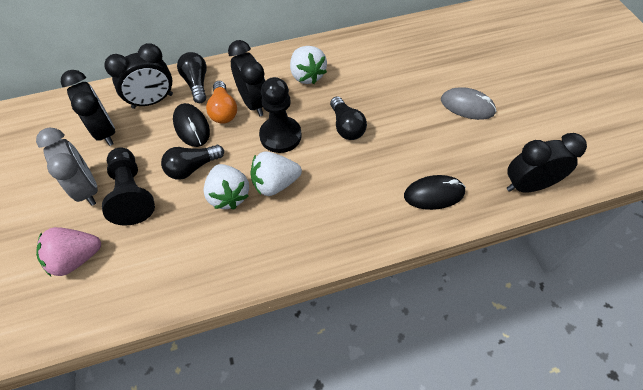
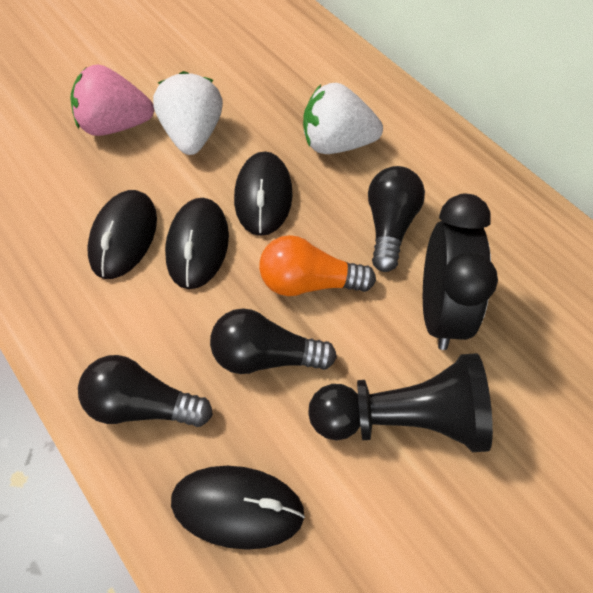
black clock: [61,70,115,146] [104,43,173,109] [228,40,265,116] [507,133,587,193] = 4 -> [423,194,498,350] = 1
black mouse: [173,103,210,147] [404,175,466,210] = 2 -> [87,190,157,279] [165,198,229,289] [171,466,305,550] [234,152,293,236] = 4
black pawn: [102,148,155,226] [259,77,302,153] = 2 -> [308,353,493,452] = 1
grey clock: [36,128,98,206] = 1 -> none = 0
grey mouse: [441,87,496,120] = 1 -> none = 0
white strawberry: [203,164,249,209] [251,151,302,196] [290,46,327,84] = 3 -> [153,71,223,155] [303,83,383,154] = 2

